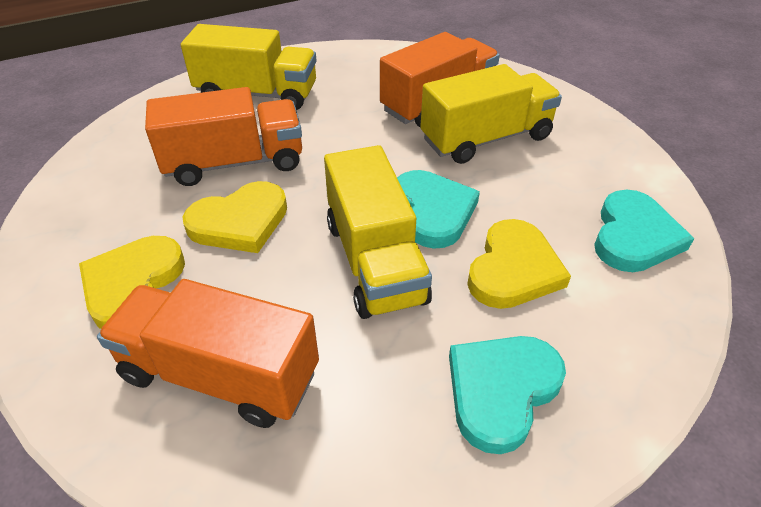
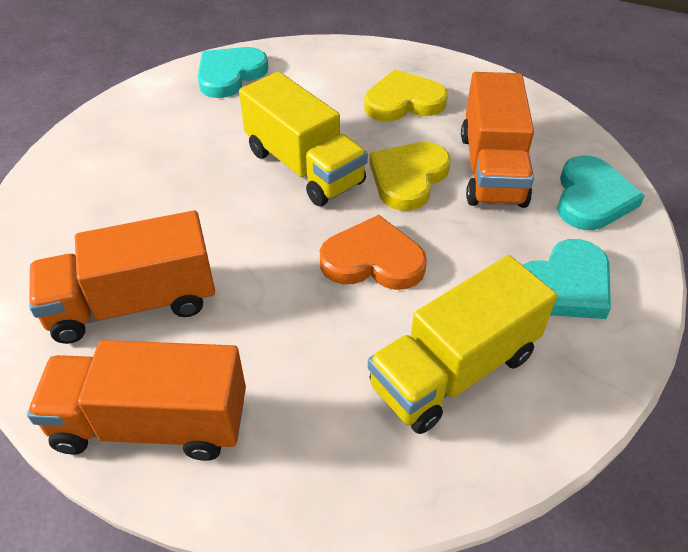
orange heart: none = 0 -> [320,215,427,290] = 1
yellow heart: [79,236,185,329] [182,181,287,253] [467,219,571,309] = 3 -> [364,69,448,121] [369,142,451,211] = 2
yellow truck: [181,24,317,110] [324,145,432,319] [420,64,562,164] = 3 -> [239,72,368,206] [368,255,557,434] = 2

